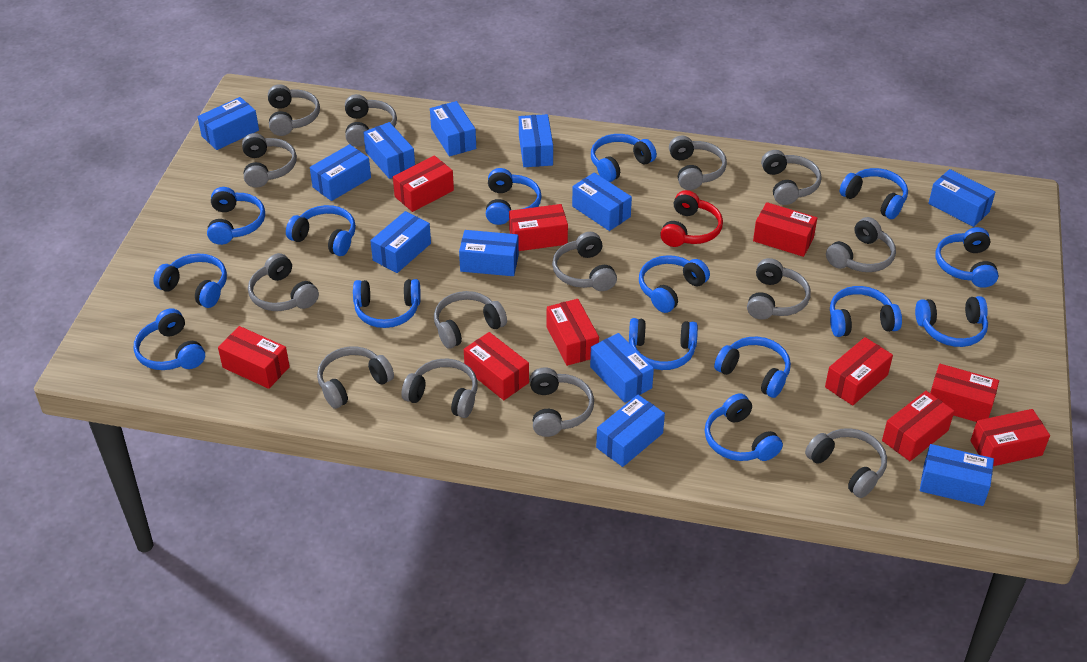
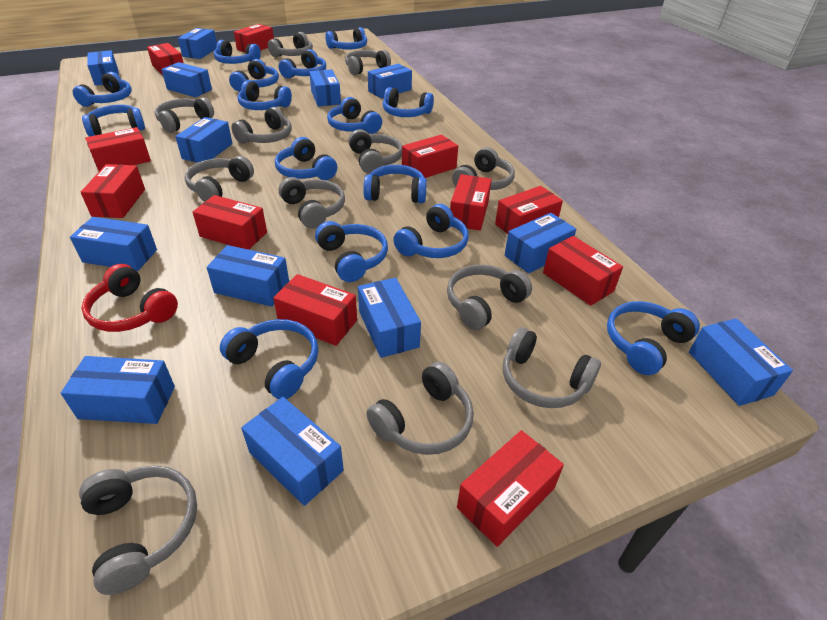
blue box: [197,97,259,150] [310,144,371,201] [363,122,415,179] [370,211,431,273] [430,101,476,156] [459,230,519,276] [519,114,553,167] [572,173,632,231] [590,333,654,403] [596,395,665,467] [920,444,994,506] [928,169,995,227] = 12 -> [61,356,175,424] [70,217,157,271] [87,50,119,86] [161,62,212,97] [175,117,233,163] [178,28,217,59] [207,245,289,307] [241,397,344,506] [309,69,341,107] [358,278,421,358] [368,64,412,98] [504,213,576,273] [689,318,793,406] = 13
grey headphones: [242,133,297,188] [248,253,319,311] [268,84,320,136] [317,347,394,409] [345,94,397,147] [401,359,478,418] [434,291,507,349] [530,367,594,437] [552,232,617,291] [669,136,727,190] [747,258,811,320] [761,150,822,205] [805,428,887,498] [826,217,896,272] = 14 -> [79,465,197,595] [154,97,214,133] [185,156,254,202] [231,107,292,143] [268,32,313,57] [279,177,345,228] [345,50,391,75] [348,129,402,174] [366,362,474,455] [447,265,532,330] [452,147,515,190] [503,327,601,408] = 12
red box: [218,326,290,389] [393,156,454,212] [464,332,529,400] [509,204,568,251] [547,299,599,366] [753,202,817,257] [825,337,893,406] [882,391,954,461] [930,364,999,422] [970,409,1050,466] = 10 -> [81,164,145,218] [85,127,151,171] [147,43,183,75] [193,195,267,250] [234,24,274,52] [273,274,357,346] [402,134,458,178] [450,174,492,231] [457,430,564,547] [495,186,563,234] [543,236,623,306] = 11

